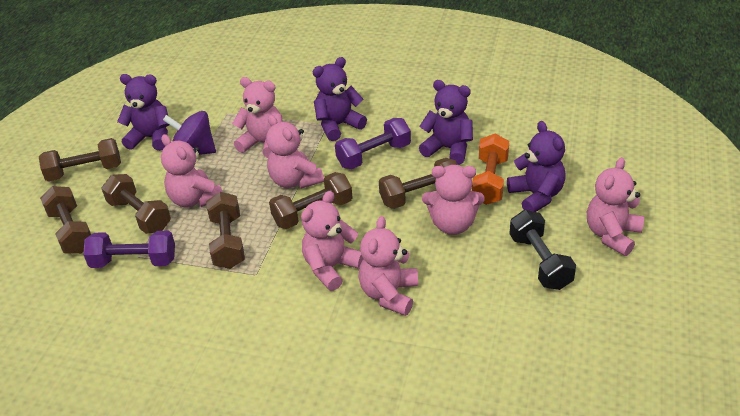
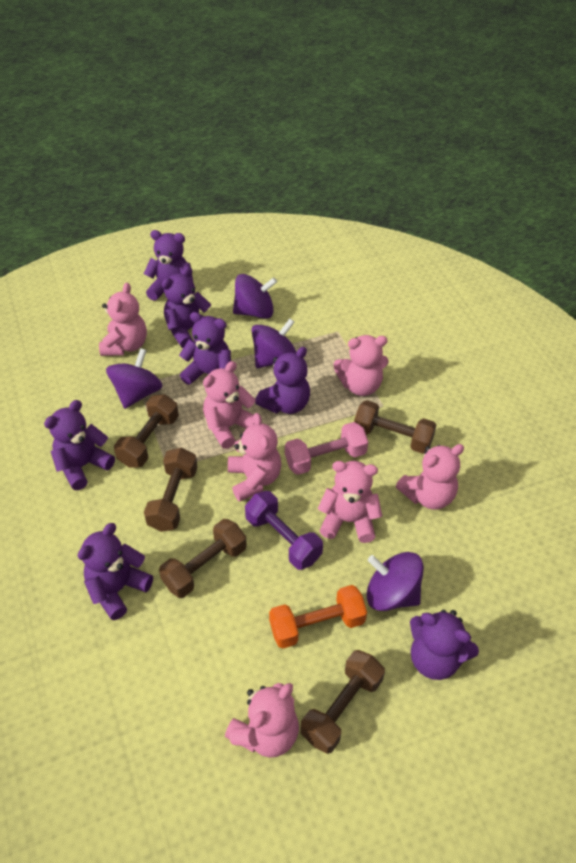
black dumbbell: [509,210,576,290] = 1 -> none = 0
brown dumbbell: [39,138,121,182] [40,186,91,254] [101,174,171,234] [206,192,245,269] [269,172,353,229] [379,158,457,209] = 6 -> [114,394,179,467] [144,448,198,532] [159,519,247,598] [300,650,385,754] [354,400,436,454] = 5
pink dumbbell: none = 0 -> [285,422,368,475] = 1
purple dumbbell: [83,230,175,268] [335,118,411,169] = 2 -> [245,491,323,570] = 1
purple spinning top: [163,111,216,155] = 1 -> [106,348,163,409] [233,274,277,319] [252,318,296,368] [367,552,424,611] = 4
purple teddy bear: [117,74,169,151] [313,57,367,141] [419,80,473,165] [507,121,566,212] = 4 -> [44,400,115,490] [78,523,153,620] [144,230,193,301] [162,266,211,348] [179,312,231,385] [255,347,310,414] [410,610,479,680] = 7

